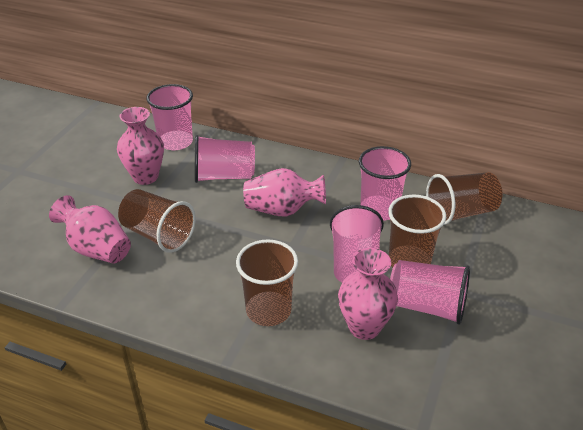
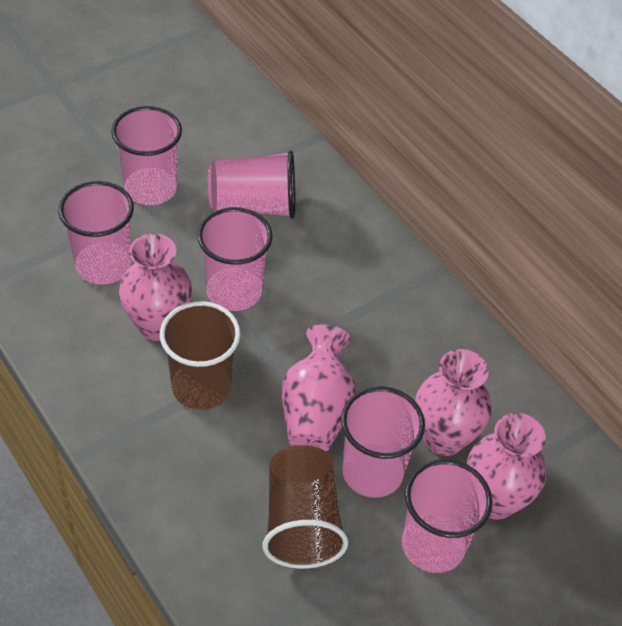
brown cup: [118,189,196,253] [236,239,298,326] [388,195,446,268] [426,172,503,225] = 4 -> [160,301,241,410] [262,445,348,569] = 2
pink cup: [147,84,193,150] [195,135,255,183] [330,205,384,282] [359,146,411,221] [390,260,470,325] = 5 -> [58,181,134,285] [111,106,182,205] [197,207,273,311] [208,150,295,219] [341,386,425,498] [402,459,492,573] = 6

